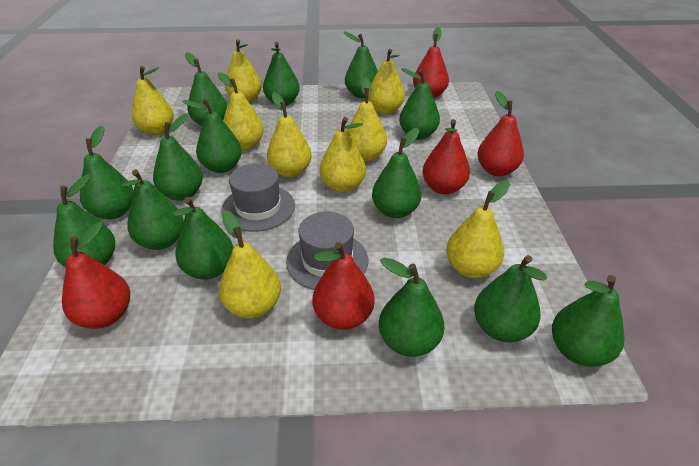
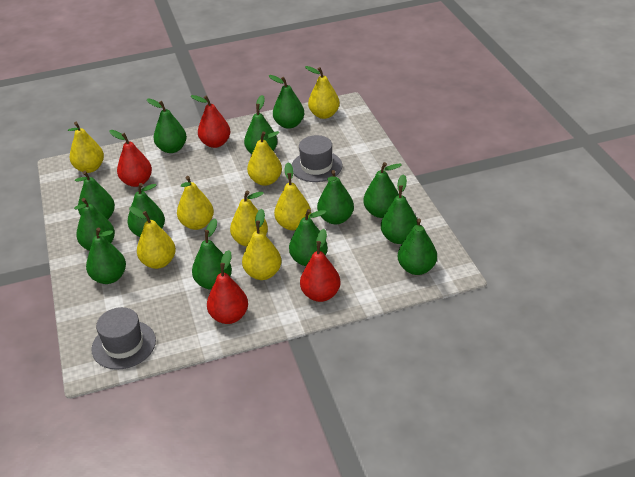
green pear: [53,174,115,267] [80,126,134,219] [121,170,184,250] [153,114,203,201] [172,197,234,280] [182,99,242,173] [185,52,227,126] [263,42,300,106] [344,32,378,98] [372,128,422,218] [379,257,444,357] [399,68,440,139] [474,255,547,342] [552,275,625,367] = 14 -> [74,198,115,251] [75,171,115,219] [86,228,126,284] [127,183,165,237] [147,98,187,153] [192,219,232,290] [244,95,278,154] [269,75,304,129] [289,209,328,266] [317,170,354,224] [363,162,401,218] [381,174,417,244] [398,219,437,275] = 13
red pear: [62,222,130,329] [313,242,375,330] [413,27,449,98] [423,119,470,194] [478,91,524,176] = 5 -> [109,130,152,187] [191,95,230,148] [207,250,248,324] [300,229,341,302] = 4
yellow pear: [132,66,174,135] [218,72,264,150] [219,210,281,318] [225,39,262,103] [267,92,312,177] [320,117,366,192] [347,78,387,162] [368,49,405,114] [446,180,510,278] = 9 -> [68,122,104,173] [129,207,176,269] [177,176,214,230] [230,190,268,247] [242,209,281,280] [247,131,282,186] [274,163,311,230] [305,66,340,119] = 8

